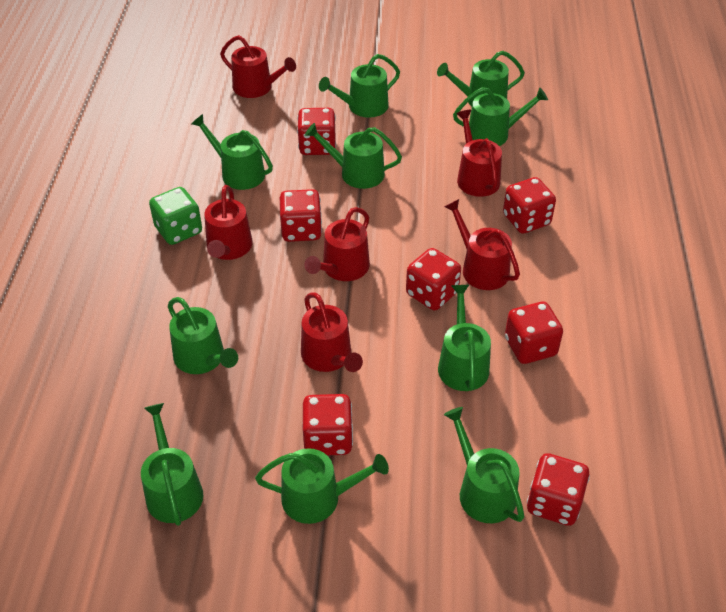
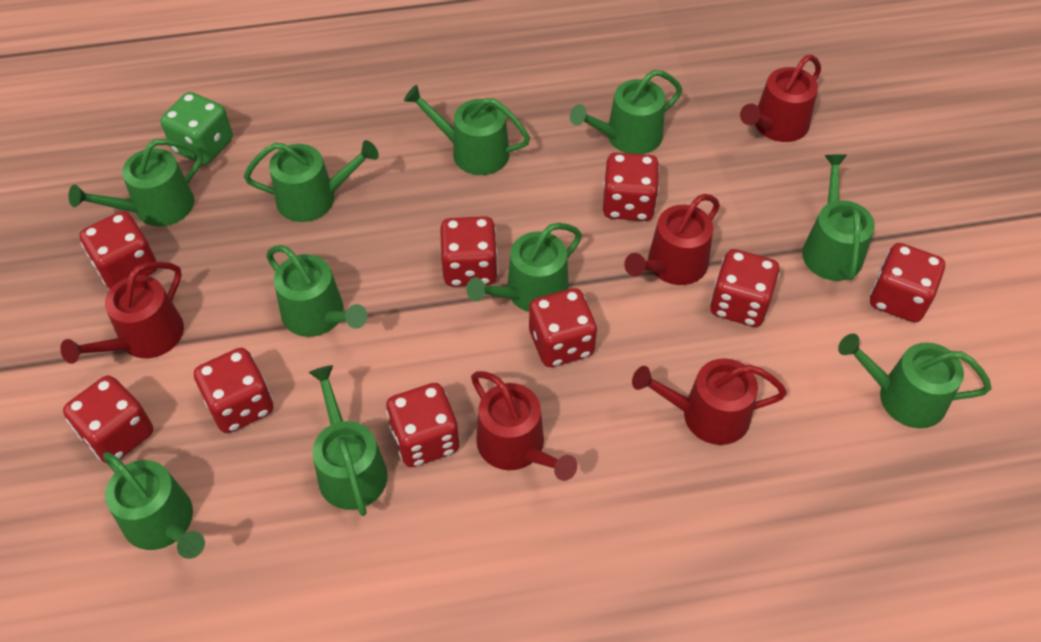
red dice: [280,189,322,242] [297,108,336,155] [302,394,353,455] [406,248,461,310] [503,177,556,234] [505,302,563,364] [527,453,590,526] = 7 -> [63,376,153,463] [79,211,157,289] [194,348,274,433] [386,383,460,467] [440,216,498,287] [529,288,597,367] [603,152,660,221] [710,249,780,327] [870,243,945,322] = 9
red watering can: [204,185,253,260] [220,35,296,98] [301,293,363,372] [304,207,370,281] [444,199,520,290] [456,110,502,197] = 6 -> [60,262,184,364] [471,371,577,481] [624,194,720,285] [632,358,787,445] [740,55,821,142] = 5

